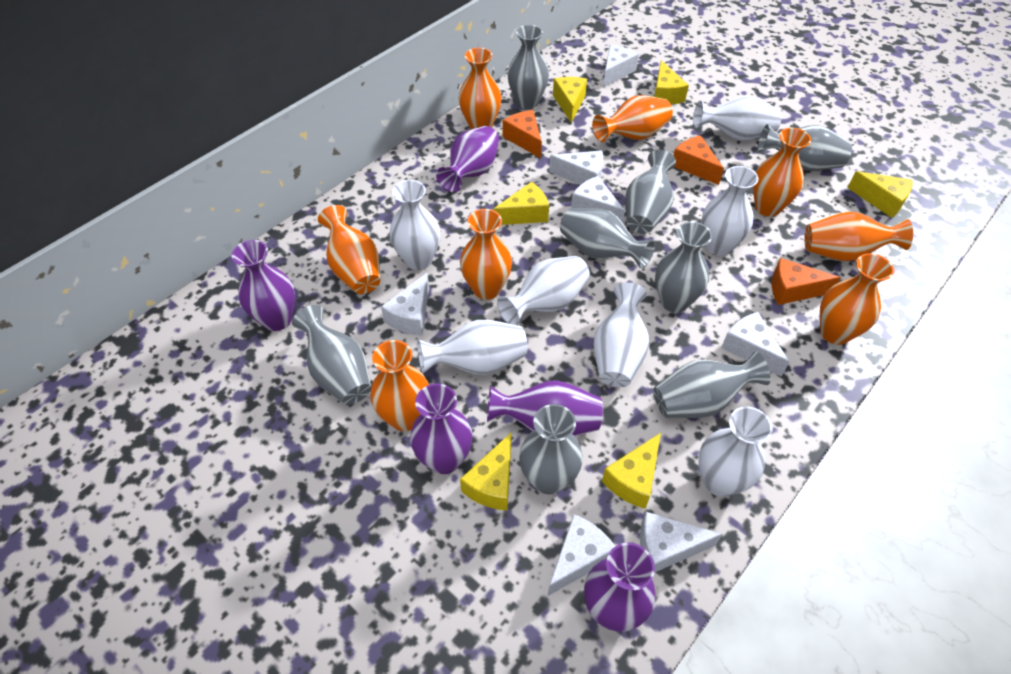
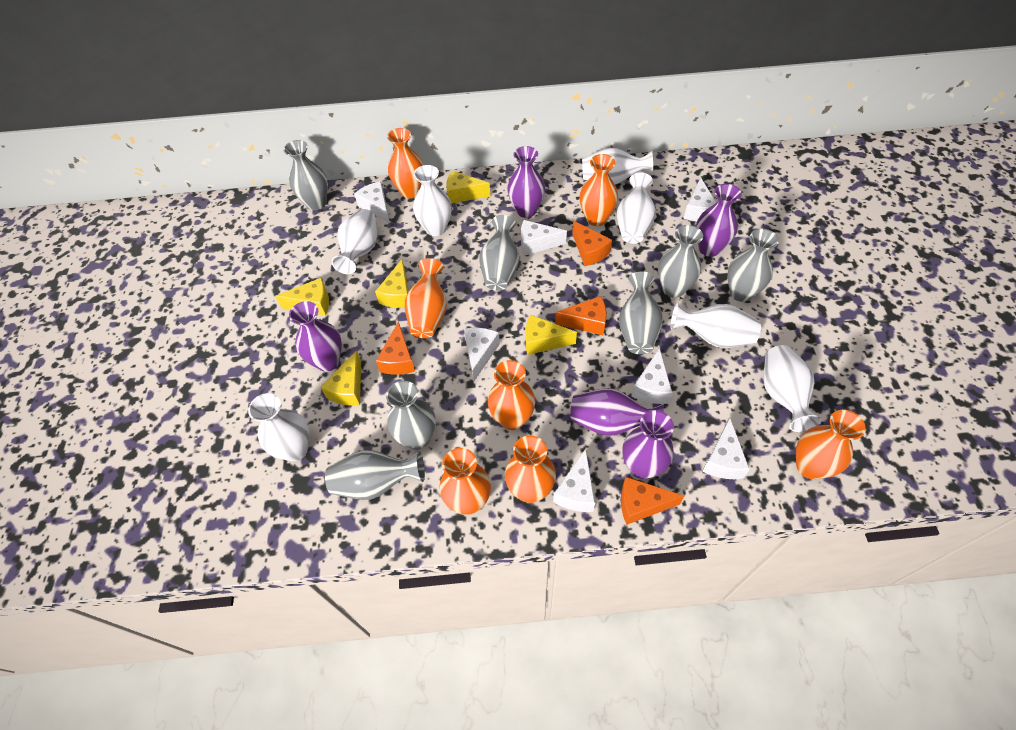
grey vase: [292,305,371,405] [507,25,549,109] [519,404,583,494] [560,208,655,269] [625,150,676,234] [654,351,771,418] [655,222,712,313] [758,124,852,171] = 8 -> [283,140,328,210] [325,450,425,500] [386,381,436,450] [480,215,519,291] [619,271,663,354] [658,225,703,298] [727,229,779,302] = 7
orange cheese: [503,110,542,158] [674,135,724,185] [772,258,841,305] = 3 -> [376,321,415,375] [555,296,607,335] [572,221,612,266] [621,477,684,525] = 4
orange vase: [318,205,380,294] [370,340,429,431] [459,48,501,129] [460,209,512,300] [592,95,673,142] [753,128,811,217] [804,211,913,261] [820,253,894,345] = 8 -> [387,128,424,199] [405,258,447,338] [439,448,491,515] [488,360,535,430] [505,435,556,503] [580,154,618,226] [796,410,866,479] = 7
yellow cheese: [460,433,511,511] [493,182,549,225] [553,77,587,123] [602,433,661,509] [654,60,689,105] [848,171,912,218] = 6 -> [275,278,329,315] [321,350,361,406] [375,259,409,308] [446,170,490,204] [525,315,577,355] = 5

